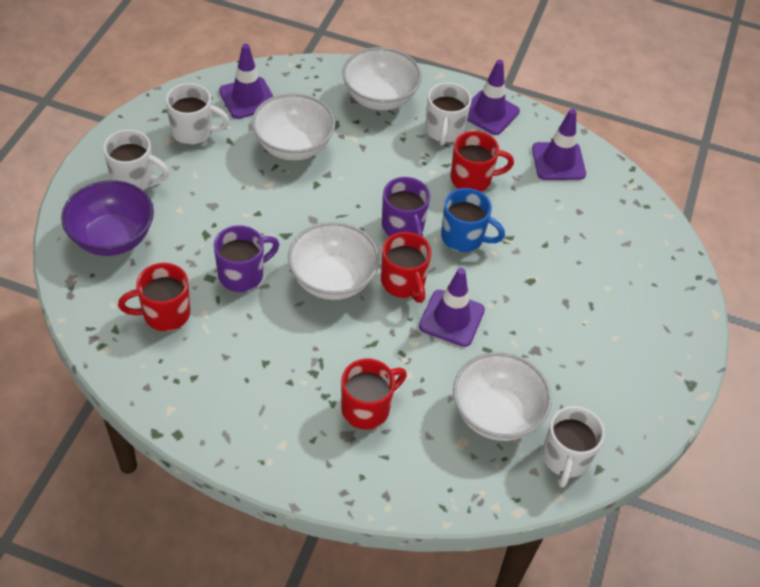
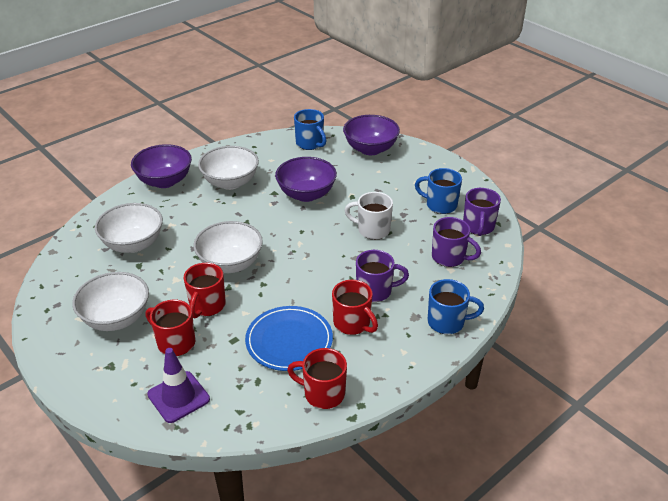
blue mug: [441,188,505,252] = 1 -> [294,109,327,150] [415,168,462,214] [428,279,484,334] = 3
blue plate: none = 0 -> [245,306,333,371] = 1
purple bowl: [61,180,154,256] = 1 -> [131,144,192,188] [275,157,337,202] [343,115,400,155] = 3
purple mug: [214,225,279,292] [382,177,430,237] = 2 -> [356,250,409,302] [432,217,481,267] [463,188,501,236] = 3
purple traffic cone: [219,44,274,119] [419,268,485,347] [467,60,520,135] [532,109,586,180] = 4 -> [147,348,210,423] = 1
white mug: [103,129,169,190] [166,83,230,145] [425,82,472,146] [542,406,605,488] = 4 -> [344,192,393,240] = 1

